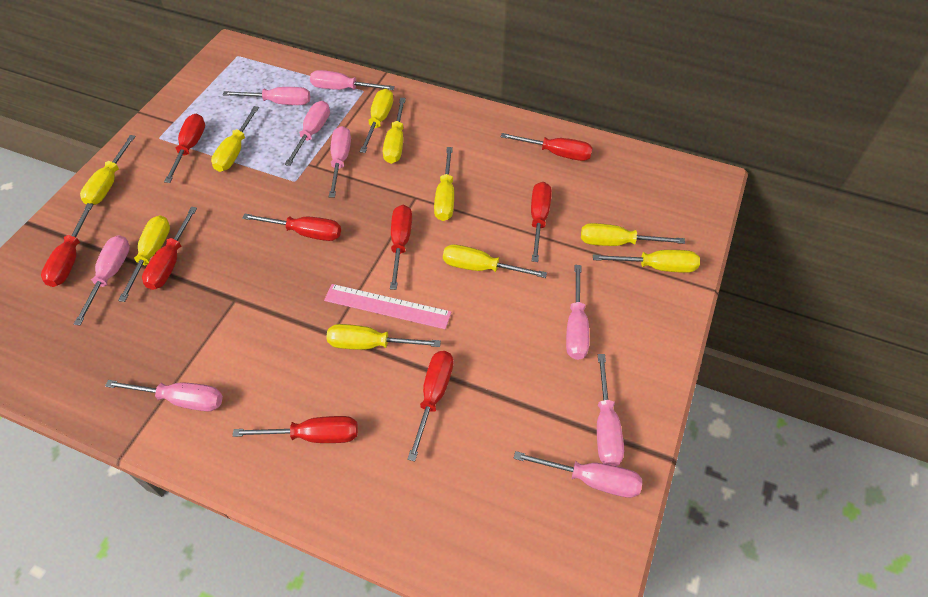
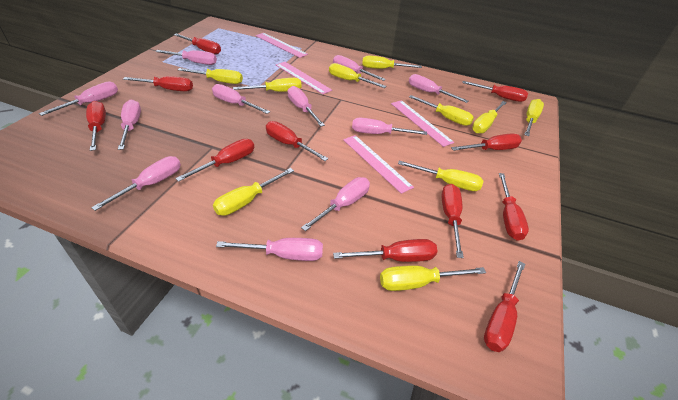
pink ruler: [324,284,451,329] = 1 -> [256,33,308,58] [276,62,332,94] [343,135,414,194] [391,100,454,147] = 4
pink screwdriver: [74,235,130,325] [105,380,223,411] [223,87,310,105] [285,101,330,166] [310,70,395,90] [329,126,351,197] [514,451,642,498] [566,265,589,360] [597,354,624,466] = 9 -> [39,82,118,116] [91,156,181,211] [118,99,141,150] [156,50,217,65] [212,84,270,114] [216,238,323,261] [288,86,325,126] [301,177,370,231] [333,55,386,81] [352,118,427,135] [409,74,468,103] = 11
red screwdriver: [41,203,93,287] [142,207,197,290] [164,114,205,183] [233,416,358,443] [242,214,341,241] [390,205,412,290] [407,351,453,462] [501,133,593,161] [531,182,552,262] = 9 -> [86,101,106,151] [123,76,193,92] [174,33,221,55] [175,139,254,182] [266,121,328,161] [333,239,438,262] [441,184,464,258] [451,134,522,151] [462,81,528,102] [484,261,525,352] [499,173,529,241] = 11

